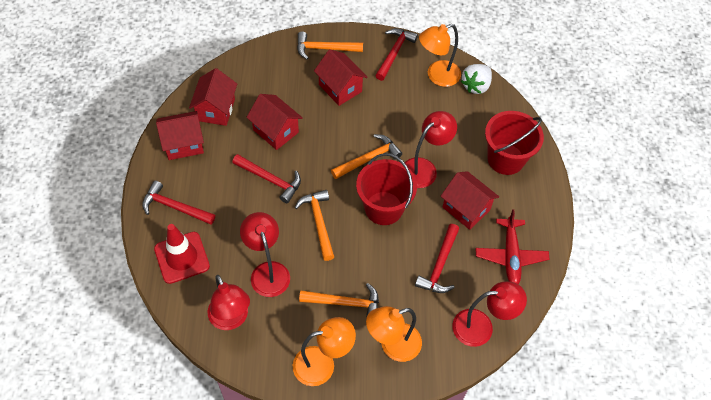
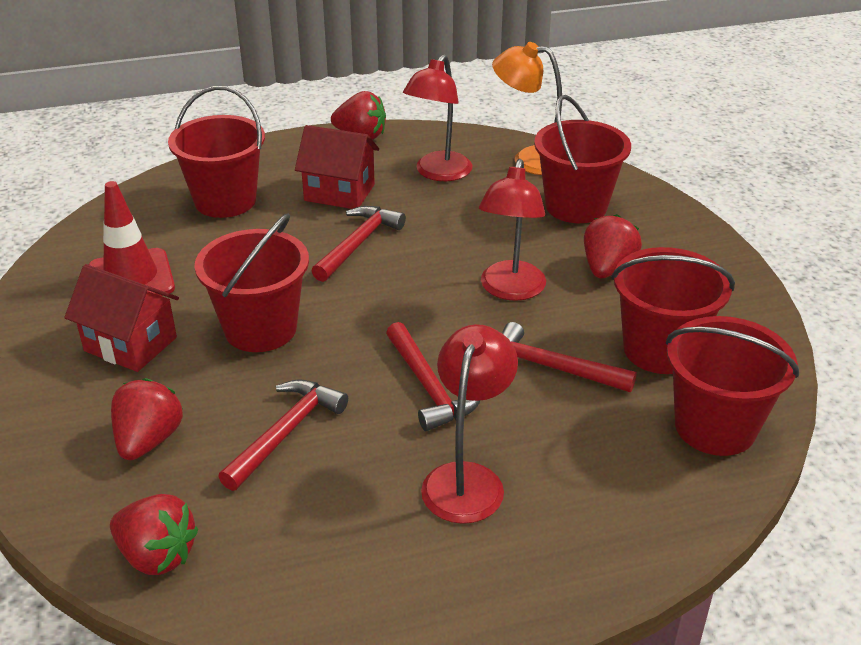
orange hammer: [294,190,334,261] [297,32,363,60] [299,283,379,318] [331,134,402,179] = 4 -> none = 0
orange lamp: [293,317,356,386] [366,306,422,362] [419,24,461,87] = 3 -> [492,42,562,175] = 1
red bucket: [356,153,417,225] [485,111,544,175] = 2 -> [168,86,265,218] [194,213,309,352] [534,95,631,223] [611,247,735,374] [666,316,799,456] = 5
red house: [156,111,204,160] [189,68,237,126] [246,94,303,150] [314,49,367,106] [441,171,499,230] = 5 -> [64,264,179,372] [295,125,379,209] = 2
red lamp: [208,275,250,330] [240,212,290,297] [405,111,457,188] [453,281,527,347] = 4 -> [403,54,472,181] [421,324,518,524] [479,159,546,301] = 3
red plane: [476,209,549,284] = 1 -> none = 0
red strawberry: none = 0 -> [110,494,199,575] [111,378,183,460] [331,91,386,140] [584,214,642,278] = 4
white strawberry: [461,64,492,94] = 1 -> none = 0

